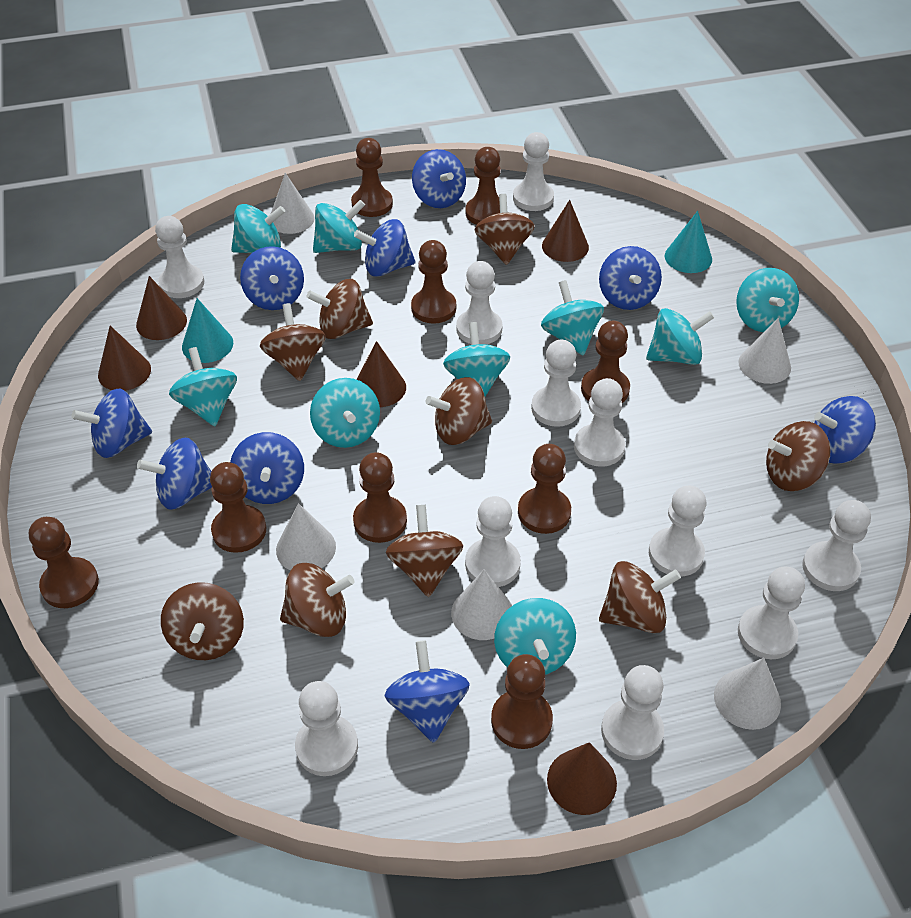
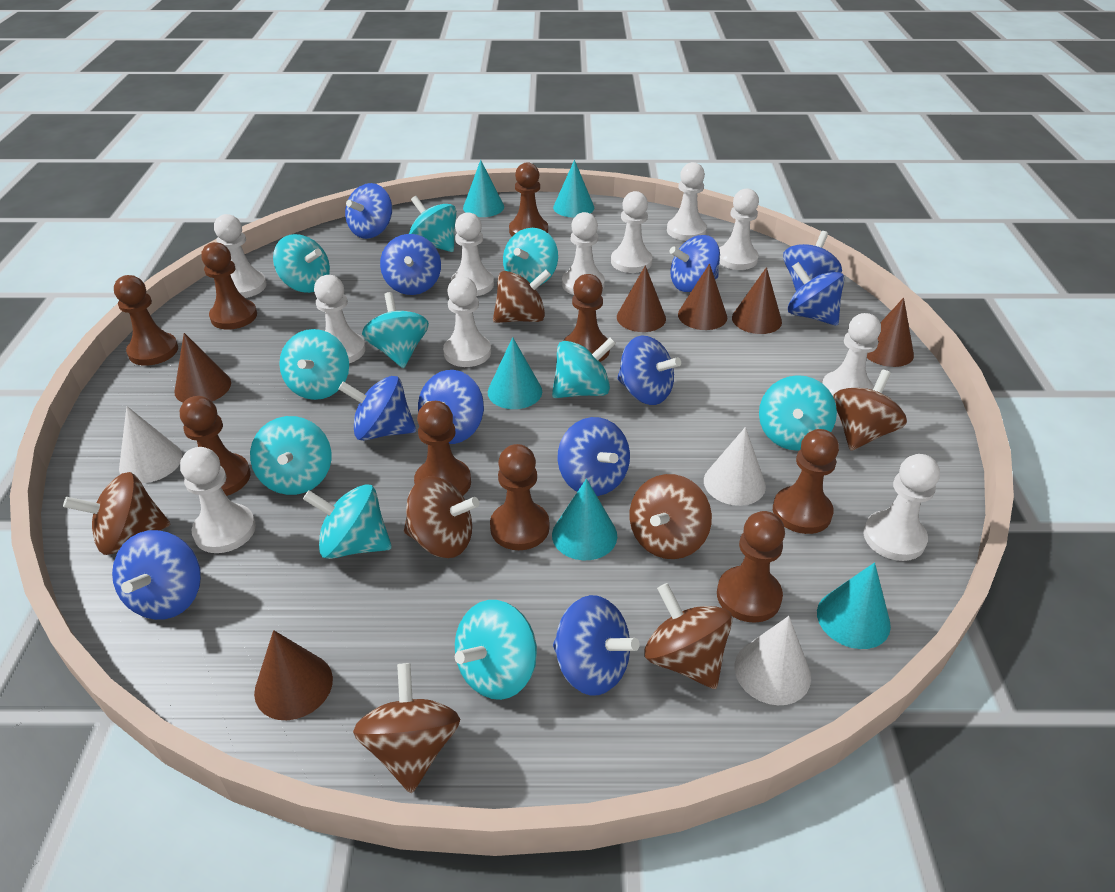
blue spinning top: [72,389,152,458] [137,438,212,510] [230,432,304,504] [240,246,304,310] [354,219,416,277] [384,640,470,743] [412,149,466,208] [599,246,662,310] [814,396,876,464] = 9 -> [112,530,201,620] [338,376,416,441] [345,183,392,239] [380,234,441,295] [418,370,484,444] [553,595,640,696] [558,417,630,496] [617,335,681,405] [670,235,720,292] [783,231,842,291] [788,262,844,326] = 11
brown cone: [98,326,151,391] [136,276,187,340] [356,341,406,407] [542,200,589,262] [547,742,617,815] = 5 -> [174,333,231,402] [254,630,333,720] [617,266,666,332] [678,264,727,330] [732,267,782,334] [867,298,914,367] = 6
brown spinning top: [161,582,244,660] [260,303,326,381] [280,563,354,637] [306,279,373,339] [386,505,463,597] [426,377,492,445] [474,194,535,265] [599,561,681,633] [766,421,831,491] = 9 -> [63,472,171,555] [353,663,460,793] [404,476,479,558] [493,269,551,323] [630,474,712,559] [644,583,732,689] [833,370,907,451] = 7
turquoise cone: [182,298,233,363] [665,211,712,273] = 2 -> [463,160,504,217] [488,337,542,409] [552,479,617,560] [553,160,594,218] [817,562,891,649] = 5
turquoise spinning top: [169,347,237,426] [231,204,285,253] [310,378,380,448] [313,200,365,253] [443,322,510,396] [494,598,576,675] [541,280,604,355] [646,308,714,365] [736,268,799,332] = 9 -> [250,416,331,495] [273,234,330,293] [279,329,349,400] [303,484,392,559] [362,292,429,368] [409,196,457,252] [455,600,537,700] [503,228,558,285] [552,337,616,398] [759,375,837,451] = 10
white cone: [271,173,314,234] [276,503,336,571] [451,570,512,640] [714,658,781,730] [738,318,791,384] = 5 -> [119,406,182,483] [704,427,766,506] [735,616,811,705] = 3

